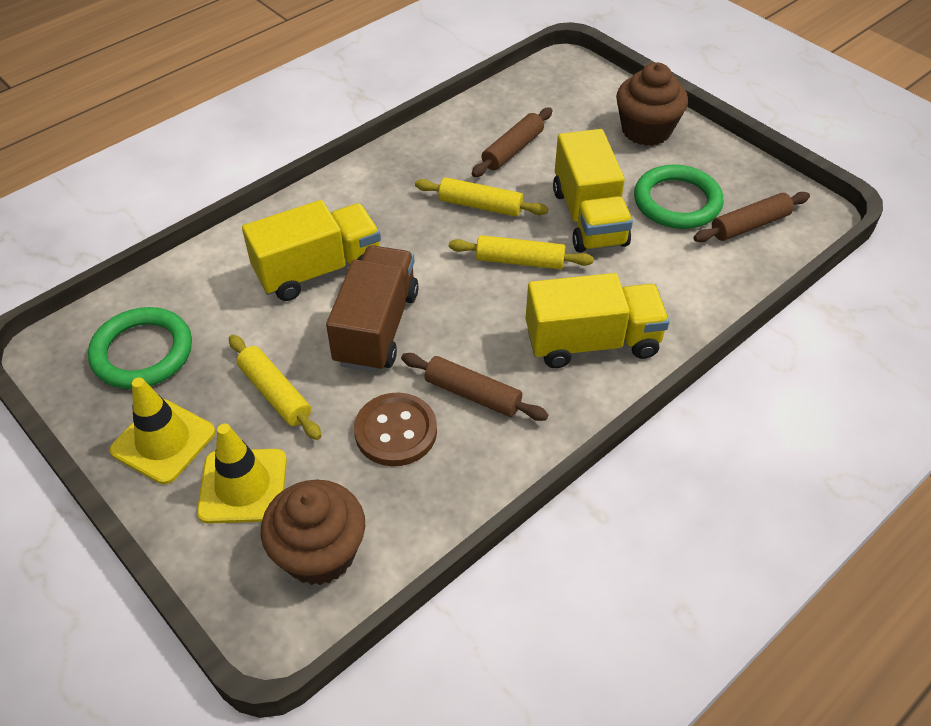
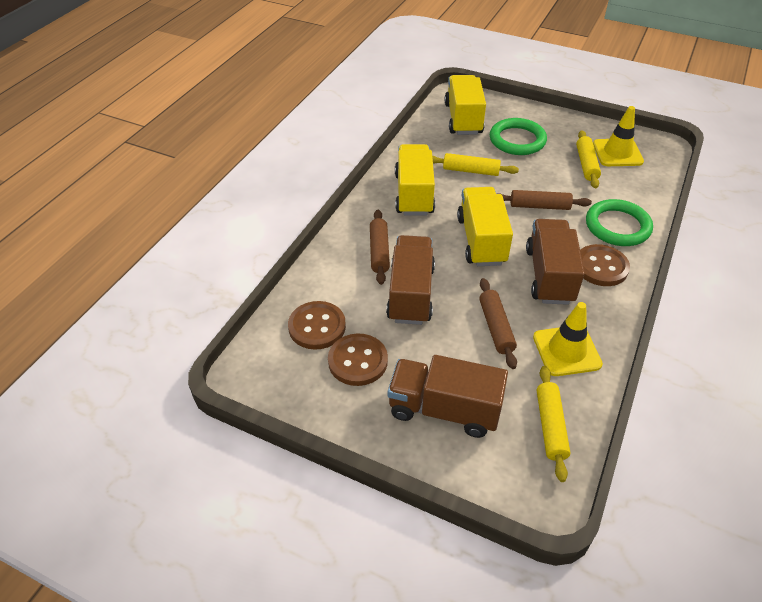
brown button: [354,393,437,466] = 1 -> [288,301,346,350] [328,334,388,386] [580,244,630,286] = 3
brown cupcake: [261,480,365,585] [616,62,688,146] = 2 -> none = 0
brown truck: [326,245,419,372] = 1 -> [386,235,435,325] [388,355,508,438] [526,219,585,305] = 3

